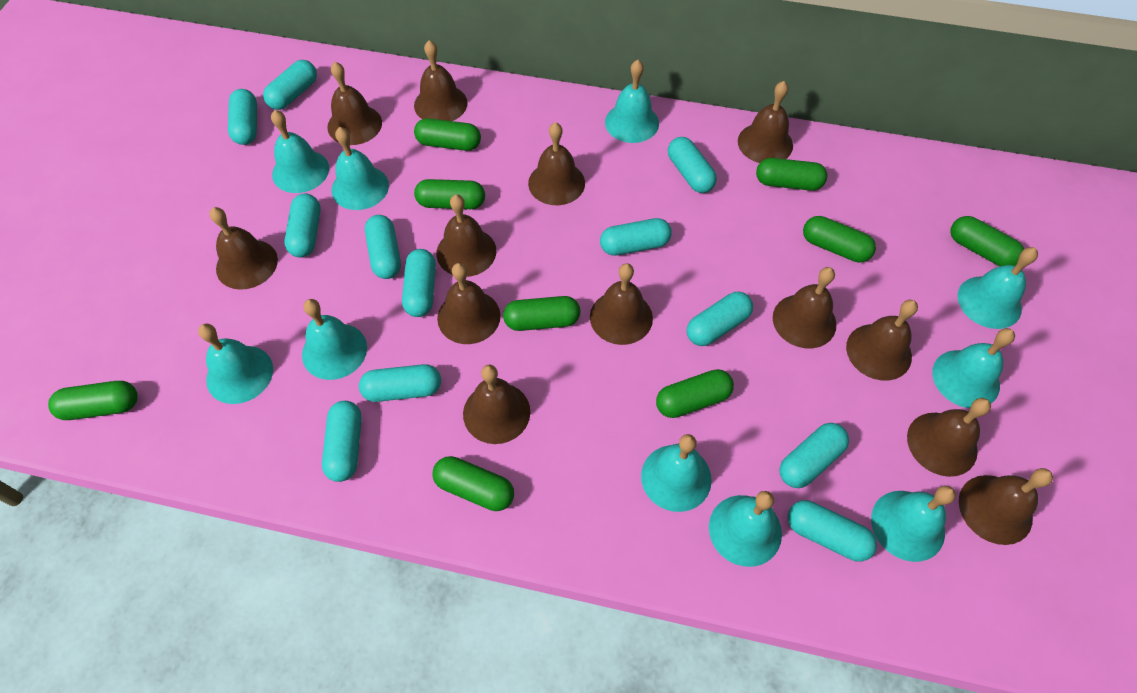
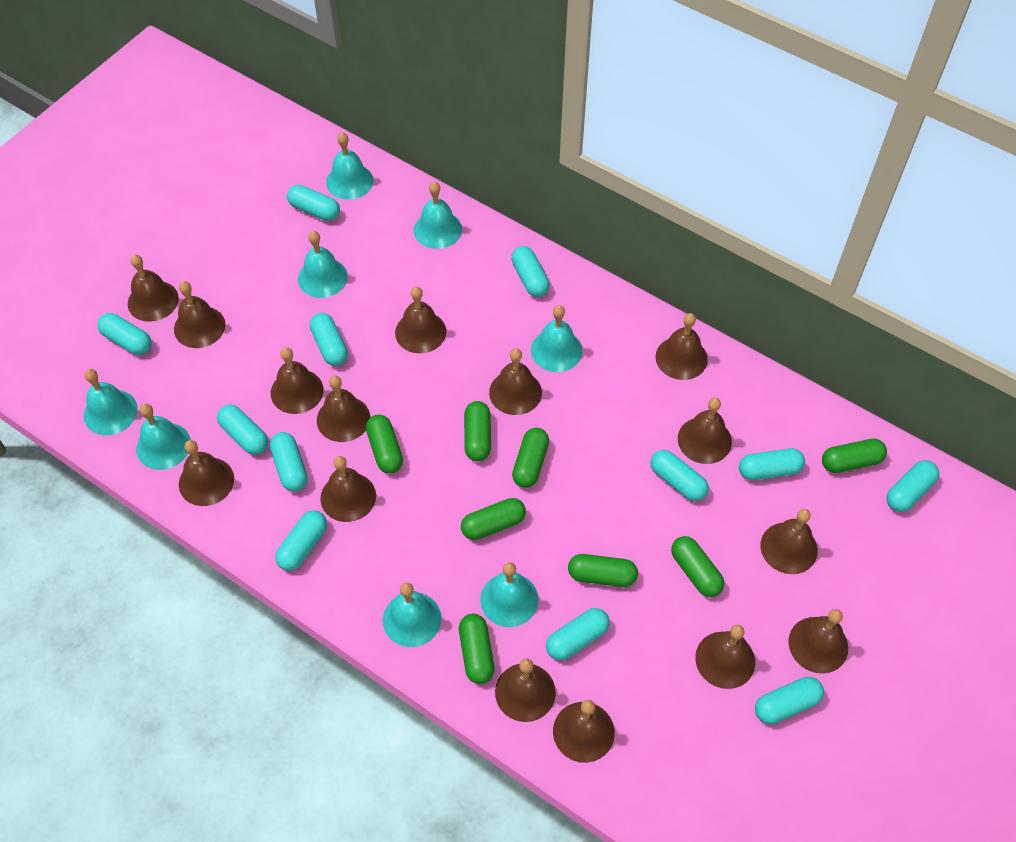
brown bell: [209,207,278,290] [327,62,382,145] [414,40,468,121] [436,195,496,277] [437,263,501,344] [463,364,530,444] [528,122,585,205] [590,263,653,345] [738,81,793,163] [773,267,836,348] [846,300,918,381] [907,398,991,477] [959,468,1053,545] = 13 -> [128,255,179,322] [174,281,225,348] [179,440,234,506] [271,347,324,414] [317,376,370,442] [320,456,376,522] [395,286,446,353] [489,348,542,415] [495,658,556,722] [553,700,615,763] [655,313,708,380] [678,398,732,464] [695,625,755,689] [760,509,818,574] [788,609,848,673] = 15
green capsule: [48,381,138,420] [414,118,481,151] [414,179,485,209] [432,456,514,511] [503,296,580,331] [656,369,734,418] [756,158,827,191] [803,216,876,263] [950,216,1024,266] = 9 -> [366,415,403,474] [459,614,495,684] [461,498,526,540] [464,401,491,461] [512,428,549,488] [568,554,638,587] [671,536,724,597] [822,439,887,473] = 8
turquoise bell: [198,324,273,404] [271,110,329,193] [302,299,367,380] [331,127,389,210] [605,60,659,143] [641,434,712,512] [709,491,782,567] [871,486,956,562] [932,328,1015,408] [957,247,1038,329] = 10 -> [84,369,138,435] [136,404,191,470] [298,231,348,298] [326,132,373,200] [383,583,441,647] [413,182,462,249] [480,562,539,627] [531,305,583,372] = 8

